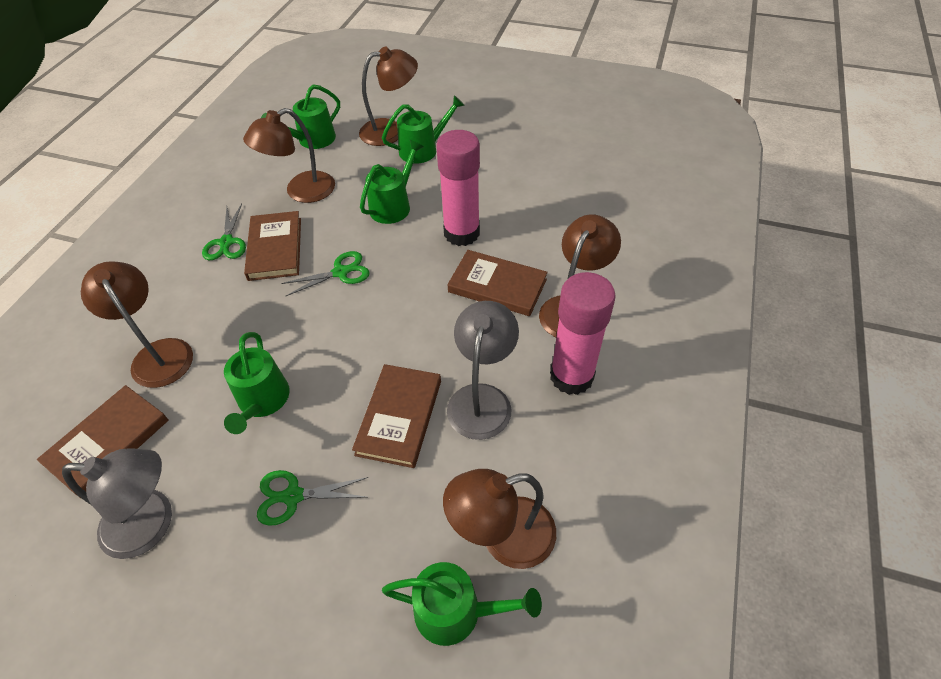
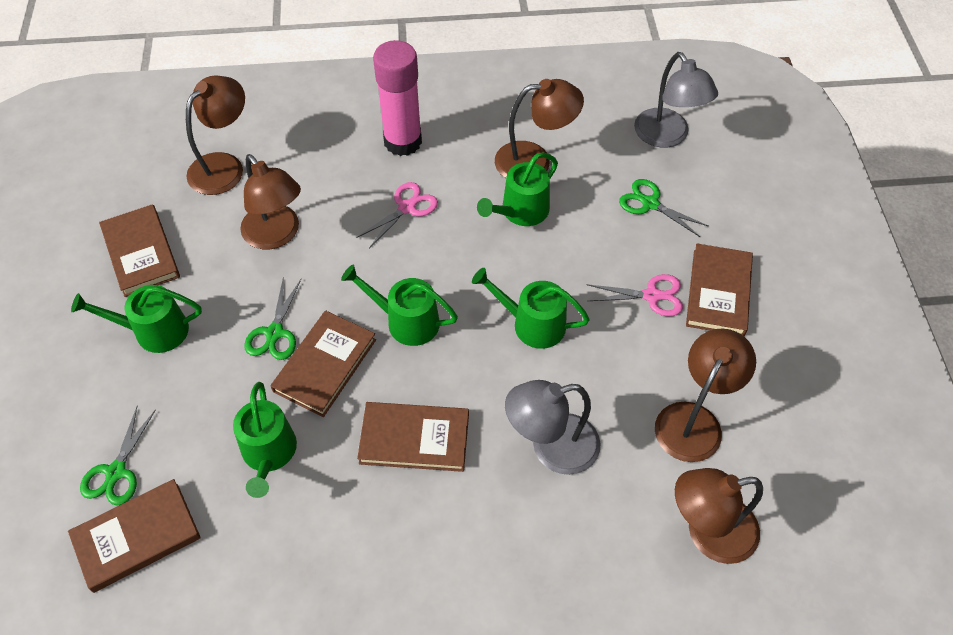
brown book: [37,385,168,499] [244,211,301,281] [352,364,441,468] [448,250,548,316] = 4 -> [68,479,201,593] [99,204,180,297] [271,310,376,417] [357,402,469,472] [686,244,753,336] = 5
pink glue stick: [436,130,480,246] [550,272,616,395] = 2 -> [373,40,422,156] = 1
pink scissors: none = 0 -> [356,182,438,248] [587,274,683,316] = 2

